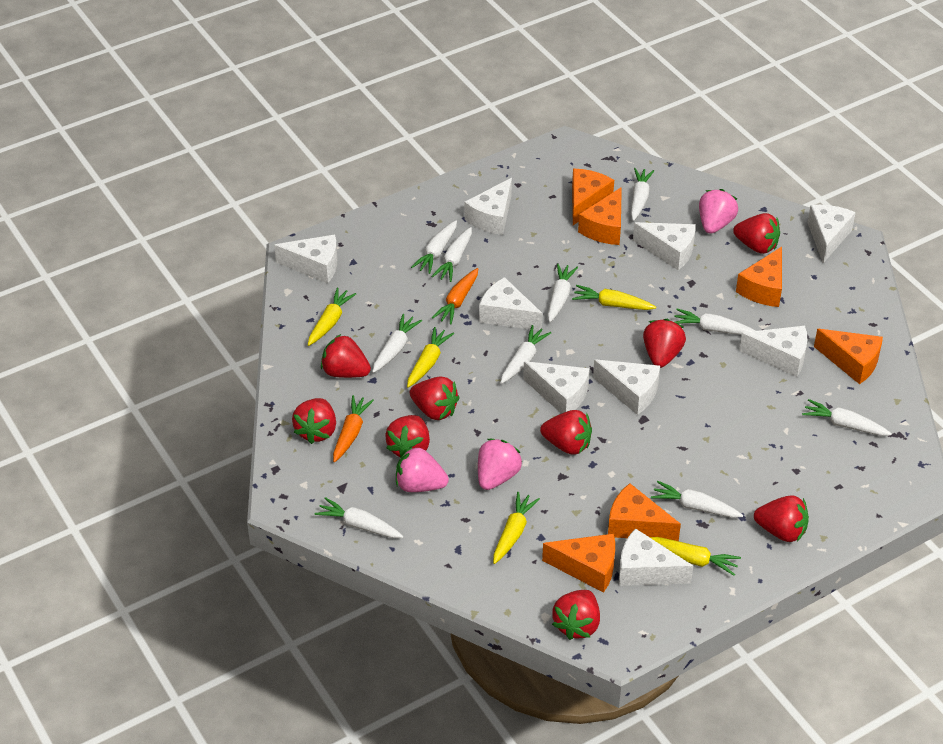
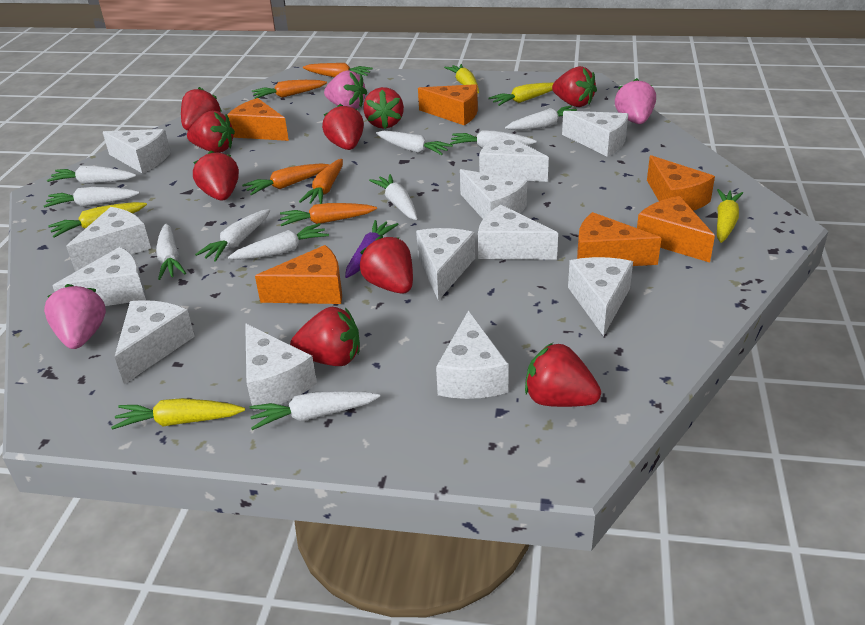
orange carrot: [333,395,374,462] [432,268,478,325] = 2 -> [242,163,330,195] [252,80,327,99] [280,203,377,226] [299,159,343,204] [303,63,373,77] = 5
purple carrot: none = 0 -> [345,220,398,278] = 1
white cheese: [274,235,337,283] [464,178,512,235] [479,277,543,331] [523,361,590,414] [593,360,660,415] [619,528,693,586] [633,222,696,270] [739,326,807,377] [807,205,856,263] = 9 -> [53,247,146,306] [66,207,151,272] [103,129,171,173] [114,300,195,384] [245,324,317,411] [416,228,475,301] [436,311,509,399] [460,169,527,219] [478,205,558,260] [479,134,549,182] [562,111,628,157] [568,257,633,336] = 12

